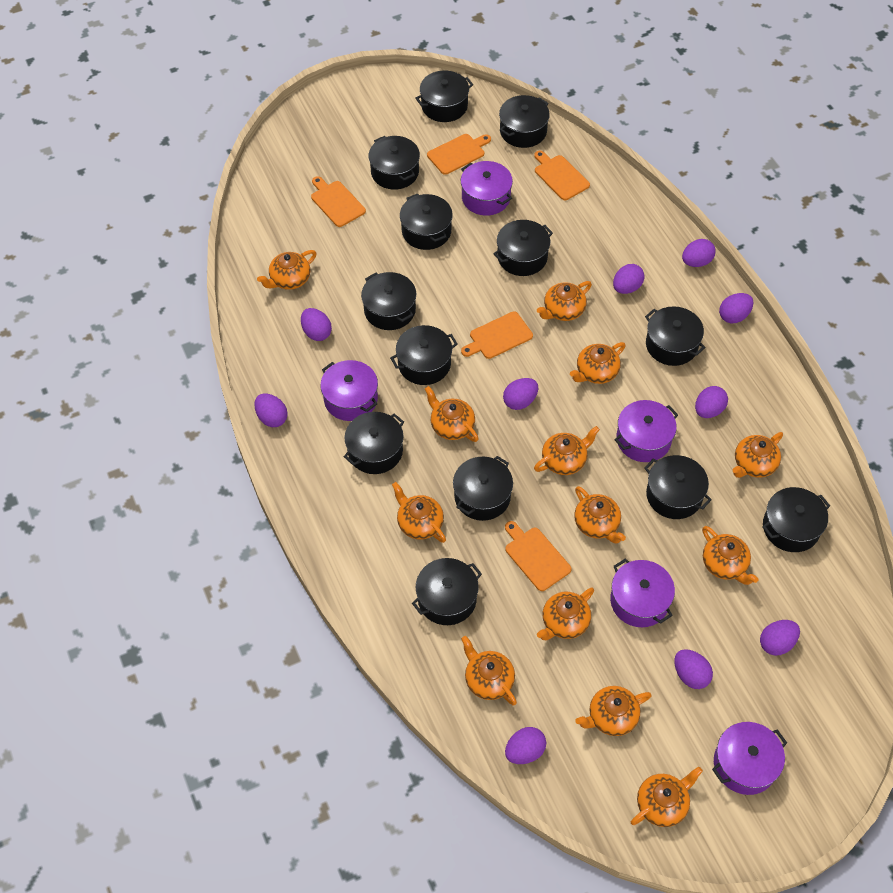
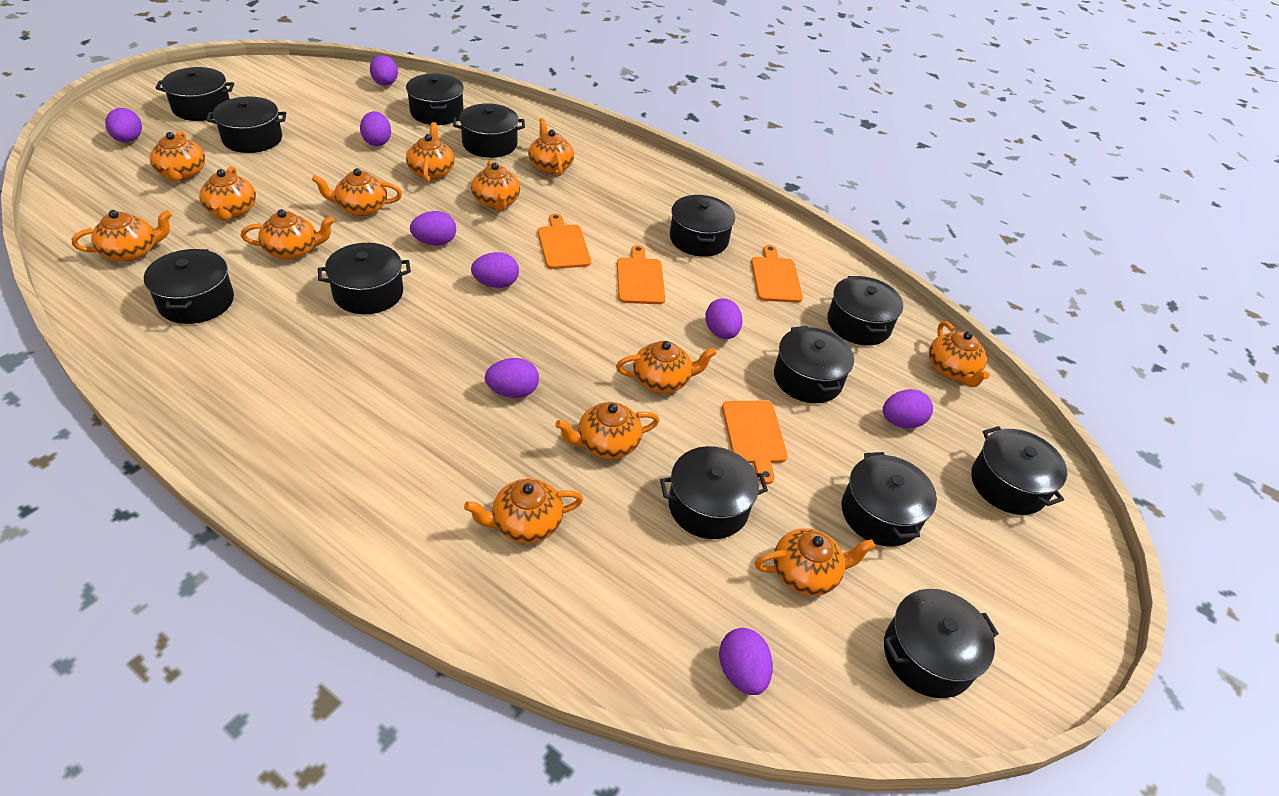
orange cutting board: [311,176,366,227] [427,134,491,175] [461,312,533,359] [505,521,572,591] [534,151,590,200] = 5 -> [538,213,591,269] [617,245,665,304] [722,401,788,485] [751,245,803,303] = 4
purple egg: [254,394,288,427] [301,308,332,341] [503,378,538,410] [505,727,546,764] [613,264,645,294] [675,649,713,689] [682,239,716,267] [695,386,728,418] [719,293,754,324] [760,620,800,656] = 10 -> [105,108,142,142] [360,111,391,146] [370,55,398,86] [410,211,456,245] [471,252,519,288] [485,358,539,398] [705,298,743,339] [719,628,773,695] [883,389,933,428] = 9
purple pot: [320,360,378,421] [461,161,513,216] [610,558,675,627] [615,400,678,462] [712,722,787,795] = 5 -> none = 0

